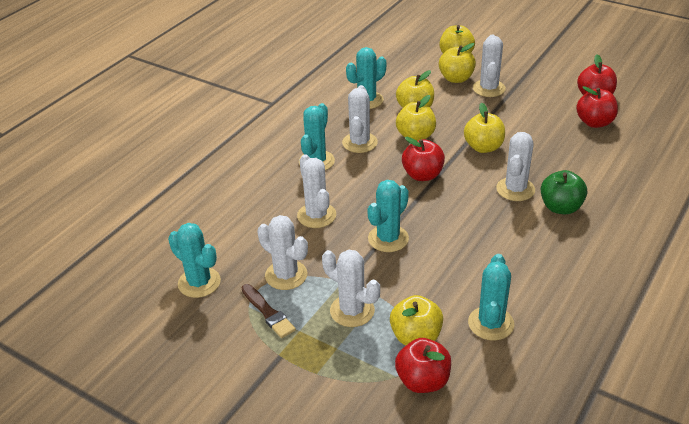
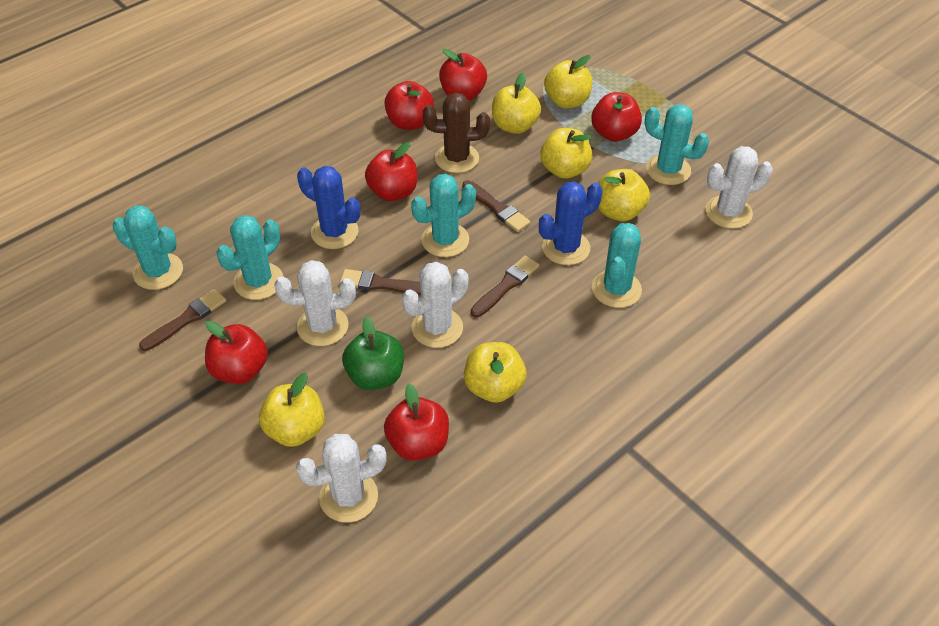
blue cactus: none = 0 -> [297,166,360,249] [539,181,602,265] = 2
brown brush: [242,284,296,338] = 1 -> [139,289,227,351] [340,269,421,295] [463,180,530,232] [471,256,539,317] = 4
brown cactus: none = 0 -> [423,92,490,173] = 1
red apple: [395,338,451,393] [402,137,445,181] [576,86,618,128] [577,54,617,95] = 4 -> [205,321,268,384] [365,142,417,201] [384,81,434,130] [384,384,449,461] [439,49,487,101] [591,92,642,142] = 6
white cactus: [257,215,308,290] [297,154,336,228] [322,250,380,327] [342,85,378,153] [473,35,506,97] [496,132,535,201] = 6 -> [274,260,356,346] [296,434,387,523] [402,262,468,348] [705,146,773,229] = 4

